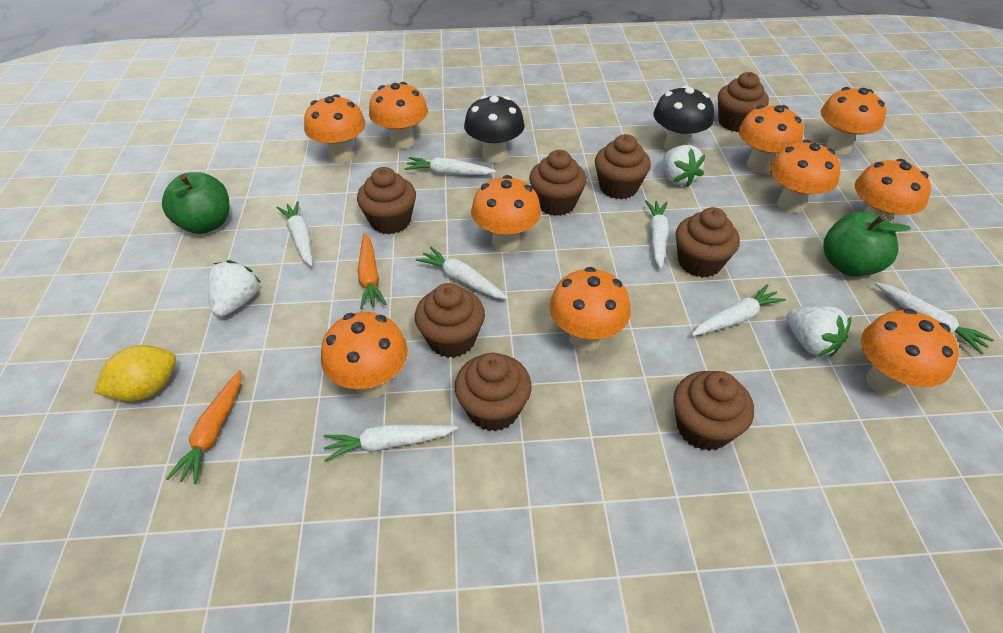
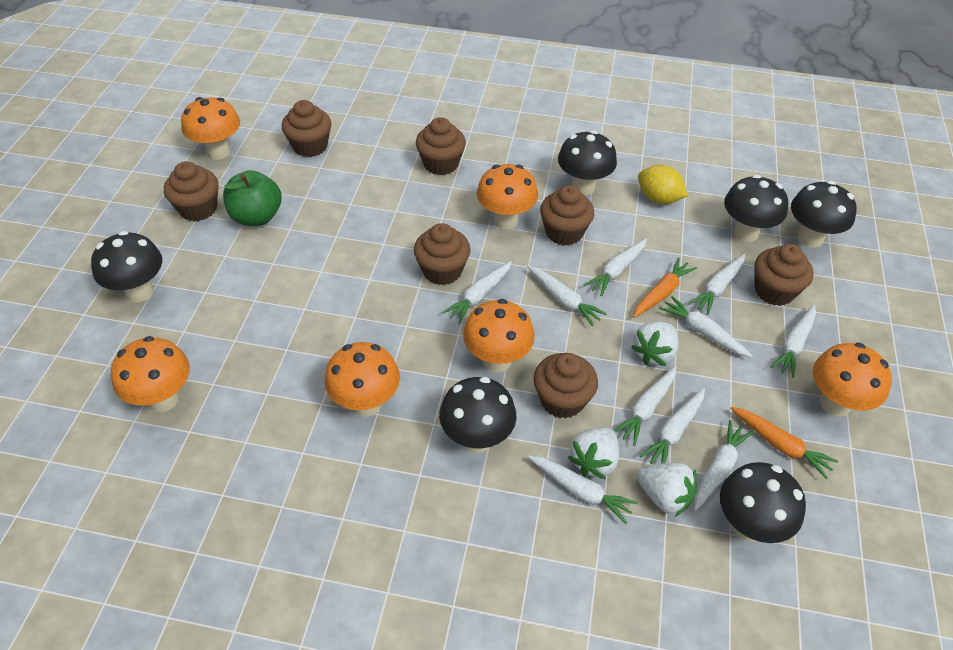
black mushroom: [464,95,525,163] [654,85,714,151] = 2 -> [91,231,162,302] [439,377,516,453] [558,130,617,195] [720,462,806,543] [724,175,788,242] [791,181,857,248] = 6
brown cupcake: [357,167,416,234] [415,283,485,358] [455,353,532,431] [529,150,587,216] [595,134,651,199] [673,371,754,451] [676,207,740,277] [718,72,769,132] = 8 -> [164,161,219,221] [282,100,331,157] [414,223,471,285] [416,117,466,175] [533,353,598,419] [540,185,594,246] [754,244,814,306] = 7
green apple: [162,172,230,234] [823,212,911,277] = 2 -> [223,170,282,226] = 1
orange mushroom: [304,94,366,164] [321,312,408,398] [369,82,428,149] [471,175,541,252] [549,267,631,352] [738,105,804,173] [770,140,841,213] [821,87,886,154] [855,159,931,223] [861,308,959,396] = 10 -> [111,336,190,412] [181,97,240,160] [325,342,400,417] [463,299,535,372] [477,164,538,229] [813,343,892,417] = 6
white carrot: [276,201,312,266] [324,424,458,462] [405,157,496,175] [416,247,508,300] [645,200,669,269] [691,284,786,336] [876,282,994,355] = 7 -> [442,261,512,324] [527,266,607,326] [528,455,638,524] [584,238,647,296] [614,366,677,446] [640,388,705,464] [660,296,752,357] [688,254,745,315] [694,420,754,510] [771,305,816,378] = 10

